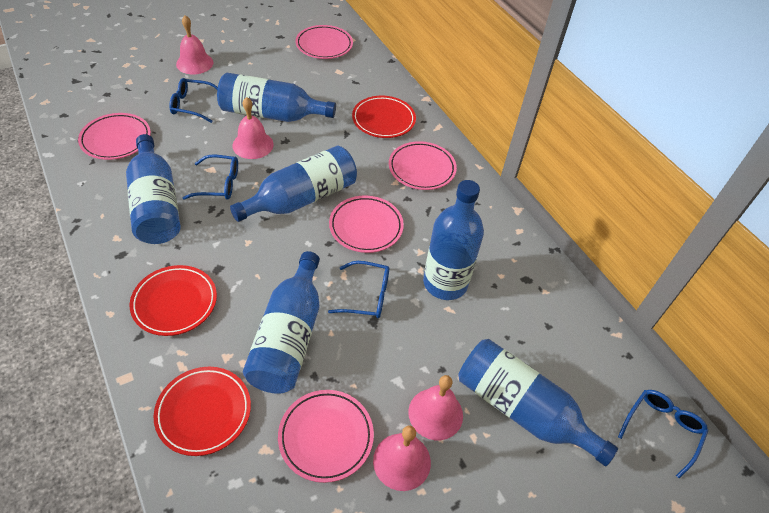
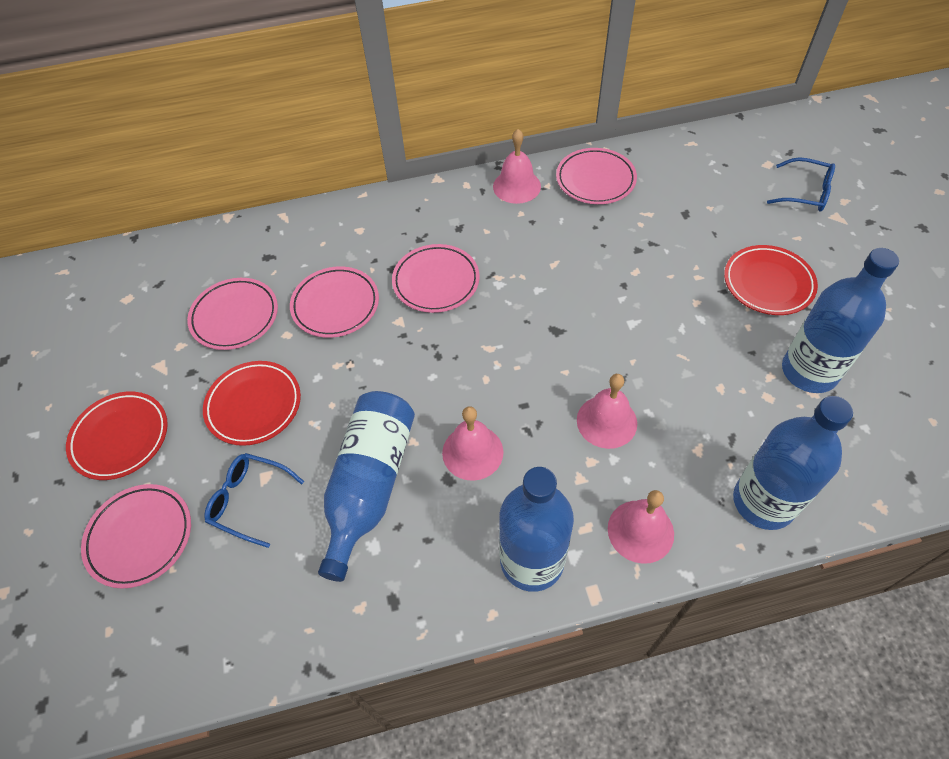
blue bottle: [126,134,181,244] [217,73,336,122] [230,146,357,222] [243,251,320,394] [423,180,484,300] [458,339,618,466] = 6 -> [318,391,415,582] [499,467,574,592] [733,396,853,530] [782,248,899,393] = 4
blue glasses: [169,78,218,123] [183,155,238,200] [328,261,389,318] [618,390,708,478] = 4 -> [204,453,304,548] [767,157,835,211] = 2

